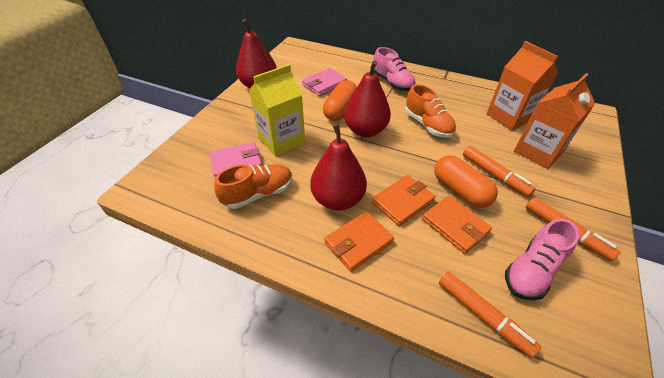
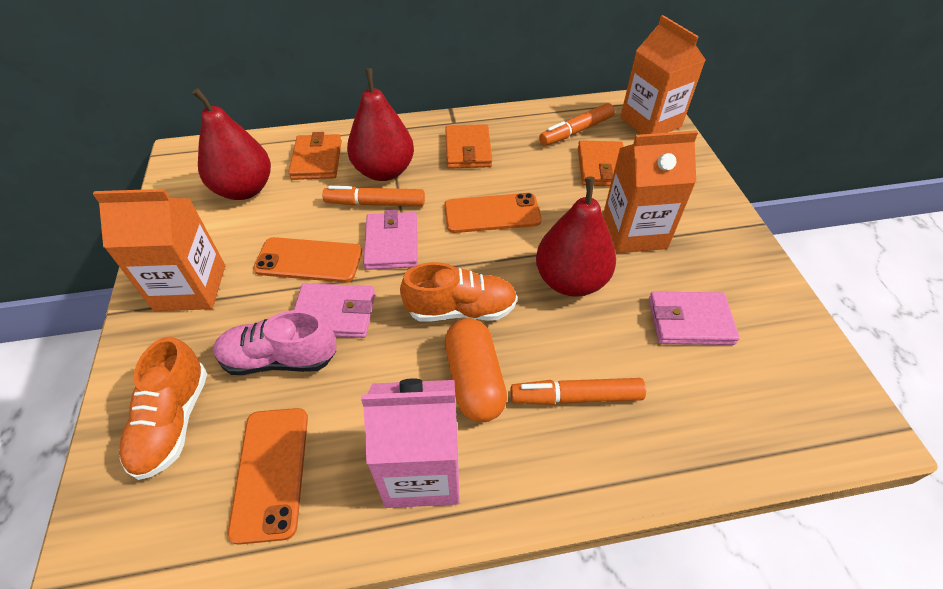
orange capsule: [323,80,357,121] [434,155,498,208] = 2 -> [445,318,507,422] = 1
orange carton: [487,41,558,131] [514,73,595,169] = 2 -> [93,189,225,311] [603,131,698,253] [620,15,706,134] = 3
orange phone: none = 0 -> [228,408,308,545] [253,237,362,283] [444,193,542,233] = 3
pink carton: none = 0 -> [361,378,460,508] = 1
pink shoe: [373,47,416,91] [505,218,579,300] = 2 -> [214,310,337,375] = 1
pink wallet: [210,142,262,178] [302,68,347,96] = 2 -> [294,283,375,338] [363,210,418,270] [649,292,740,345] = 3
yellow carton: [249,64,305,157] = 1 -> none = 0

